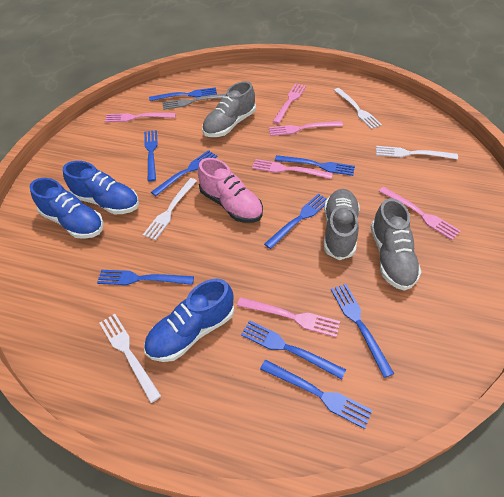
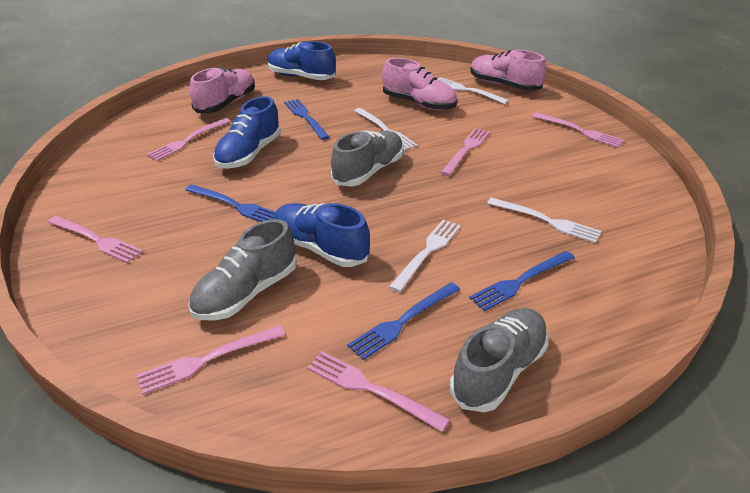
blue fork: [97,270,194,285] [144,130,158,182] [149,87,217,101] [151,150,218,196] [241,320,346,380] [260,360,372,429] [264,194,327,249] [275,155,355,176] [331,284,394,378] = 9 -> [185,184,275,222] [284,99,329,140] [347,282,460,360] [469,251,575,311] = 4
grey fork: [162,94,226,110] = 1 -> none = 0
pink shoe: [198,158,263,223] = 1 -> [190,67,255,113] [382,58,457,111] [470,50,546,91] = 3

